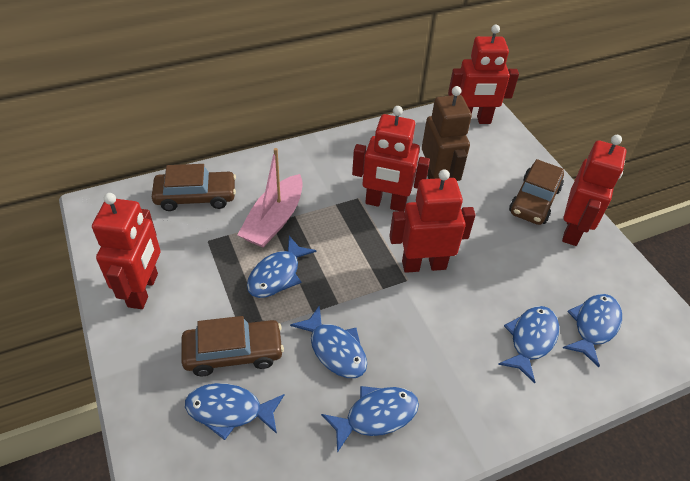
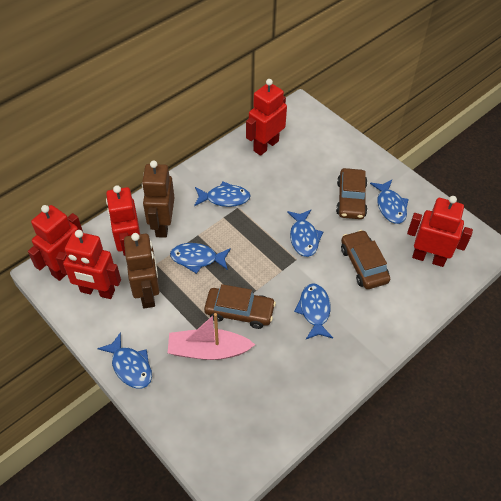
brown robot: [422,86,472,181] = 1 -> [124,233,159,308] [142,160,174,238] = 2

